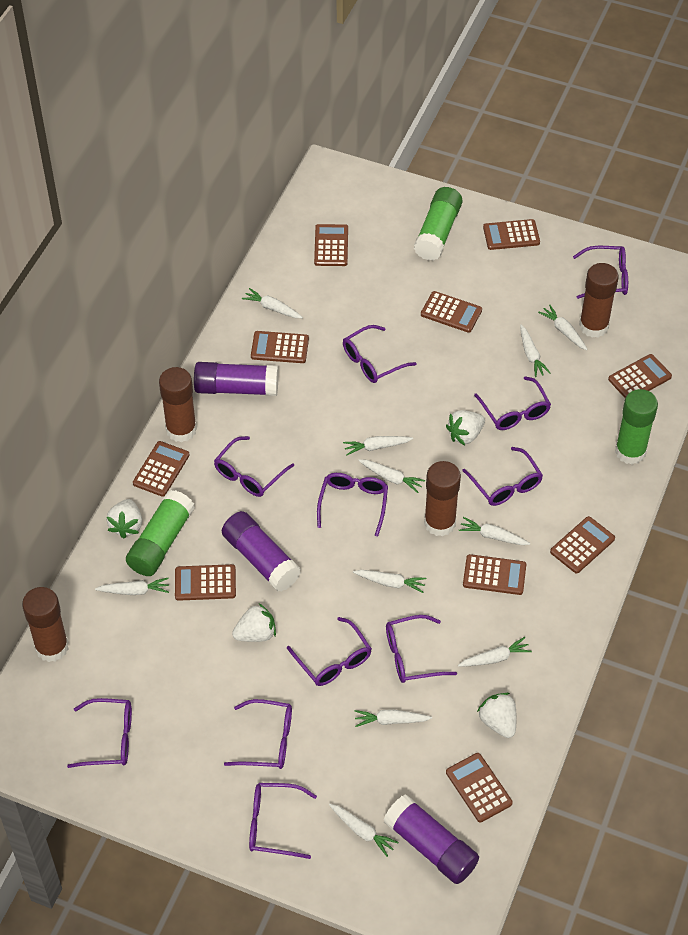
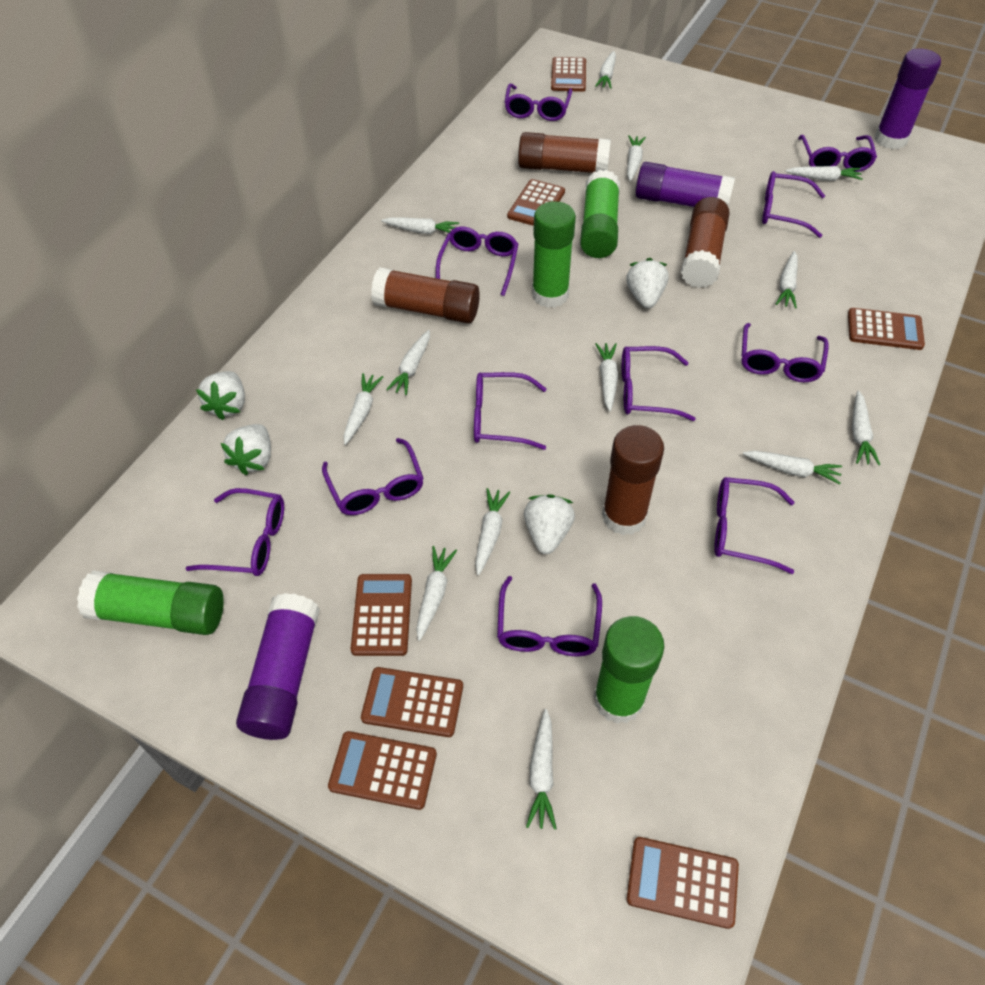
brown calculator: [133,441,190,497] [175,564,236,601] [251,331,309,363] [314,224,348,266] [421,291,482,333] [446,753,513,822] [463,554,526,595] [483,219,540,250] [550,516,615,574] [608,354,672,398] = 10 -> [328,731,437,810] [351,574,412,656] [361,667,463,737] [507,179,565,226] [551,57,586,92] [626,837,739,929] [848,308,925,350] = 7
green glue stick: [126,490,195,576] [414,187,463,261] [615,389,658,465] = 3 -> [77,571,224,635] [532,201,576,308] [580,170,620,258] [594,616,664,724] = 4
white carrot: [95,578,169,595] [242,288,303,318] [329,804,399,857] [343,436,413,456] [353,570,426,593] [355,709,432,727] [358,459,425,493] [458,637,532,667] [459,517,530,545] [520,325,550,377] [538,305,588,350] = 11 -> [344,373,383,445] [381,218,459,234] [386,330,430,395] [416,546,457,641] [475,488,510,575] [526,709,557,830] [595,51,616,89] [595,343,618,411] [627,135,646,181] [743,451,842,484] [776,251,798,308] [785,166,863,181] [852,391,880,465] = 13

